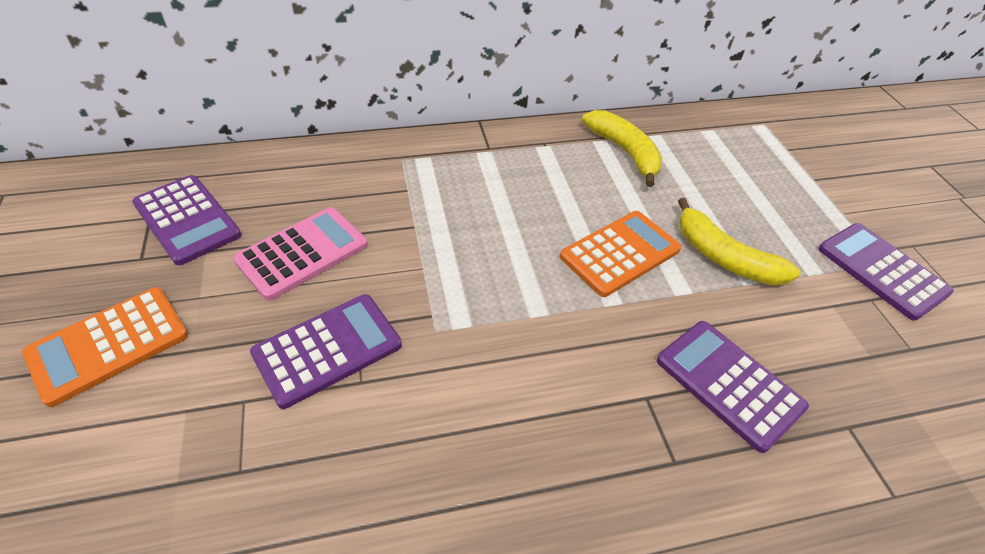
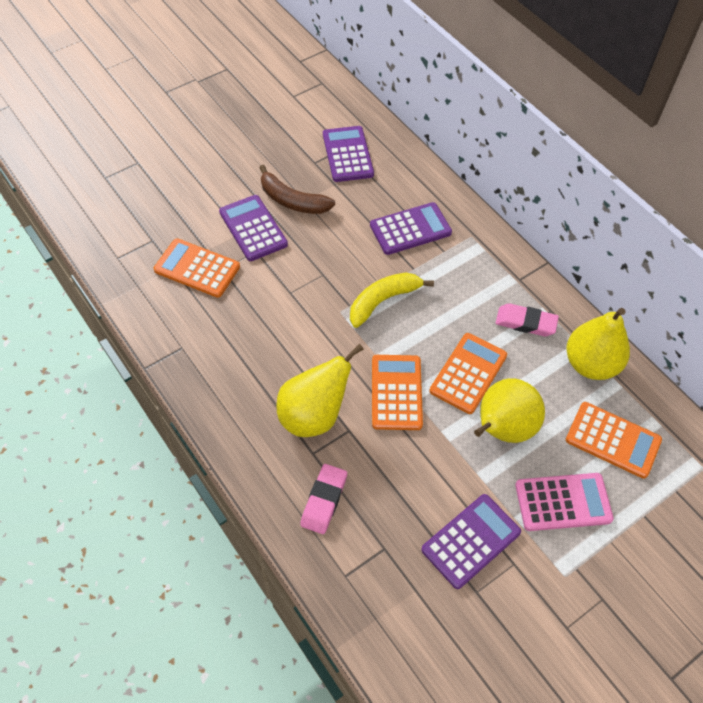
brown banana: none = 0 -> [259,165,335,214] = 1
orange calculator: [22,287,188,407] [560,211,681,297] = 2 -> [154,238,240,298] [372,355,423,430] [429,333,507,414] [566,402,662,479] = 4
pink eraser: none = 0 -> [300,464,347,534] [496,303,559,337] = 2
yellow banana: [582,110,662,187] [678,198,800,286] = 2 -> [350,273,434,328] = 1
yellow pear: none = 0 -> [277,344,364,437] [474,378,545,443] [566,308,630,380] = 3

